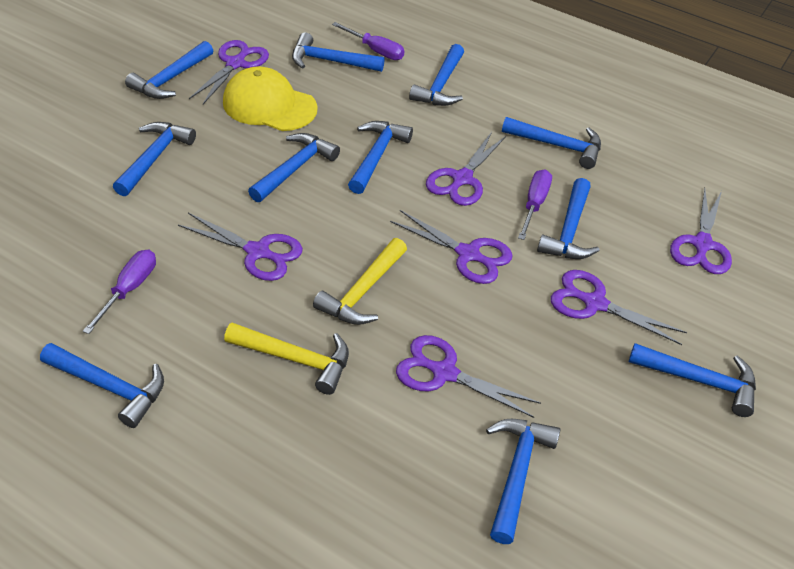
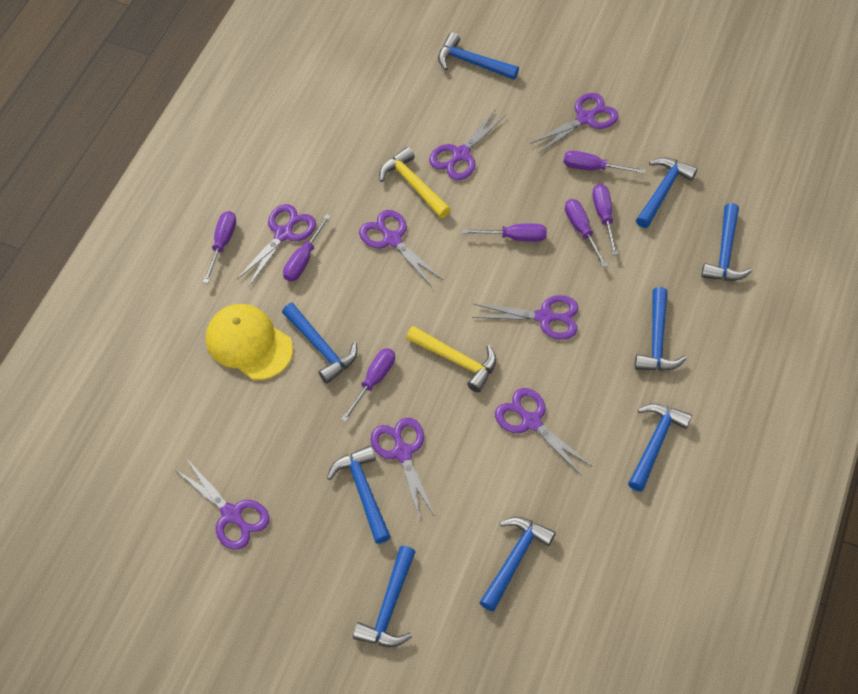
blue hammer: [40,343,164,428] [113,122,196,196] [125,41,213,99] [248,133,340,202] [292,32,385,72] [348,121,413,194] [409,44,464,106] [486,419,560,544] [502,117,601,169] [537,178,600,259] [629,343,756,417] = 11 -> [282,303,357,384] [327,445,391,544] [353,546,415,647] [438,32,519,80] [479,517,556,612] [628,403,692,491] [635,287,686,371] [636,157,698,228] [701,203,752,281] = 9
purple scissors: [178,213,303,281] [189,40,269,104] [390,210,513,284] [396,335,541,418] [426,132,506,206] [551,270,687,345] [670,188,732,274] = 7 -> [176,458,270,550] [237,204,316,286] [359,210,443,287] [371,418,435,520] [429,110,506,180] [472,295,578,340] [495,388,593,476] [530,93,618,153] = 8
purple screwdriver: [83,250,156,334] [332,22,404,60] [518,169,552,240] = 3 -> [203,211,236,283] [283,214,331,281] [341,348,395,422] [462,224,547,242] [563,151,646,174] [565,199,608,268] [593,184,618,255] = 7

